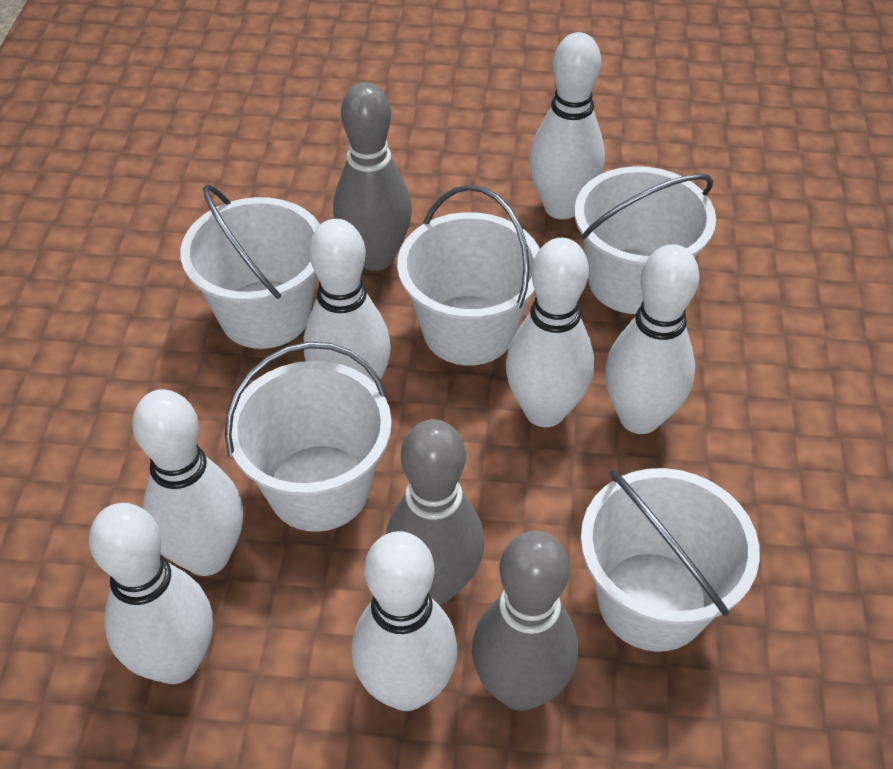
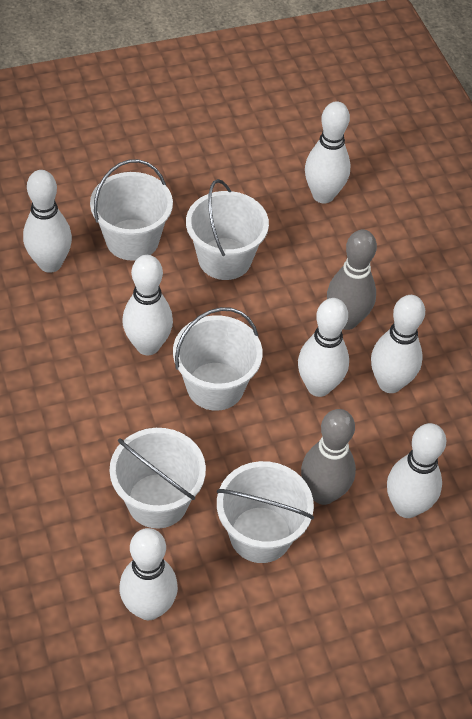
grey bowling pin: [333,82,412,271] [386,419,484,604] [472,531,578,711] = 3 -> [301,409,356,505] [327,229,377,330] = 2

